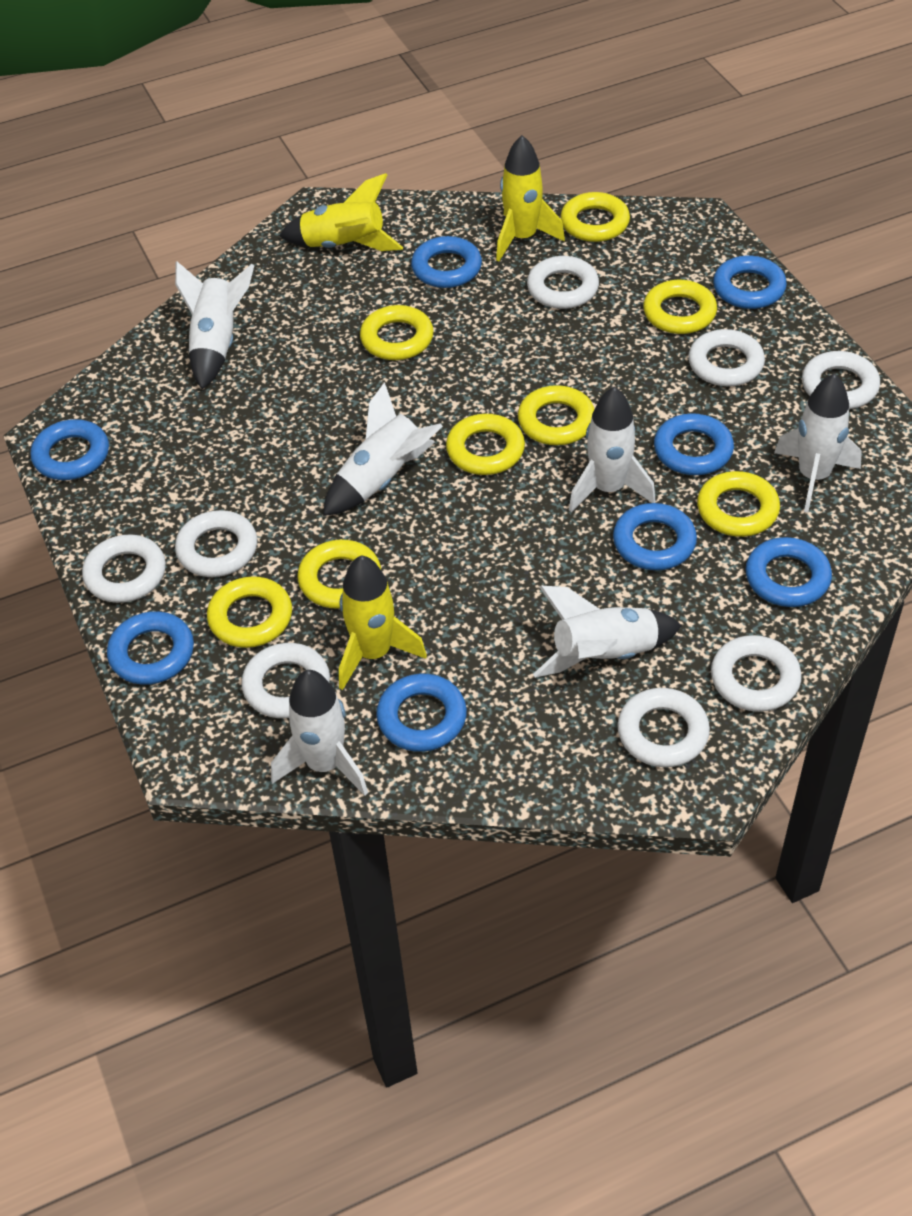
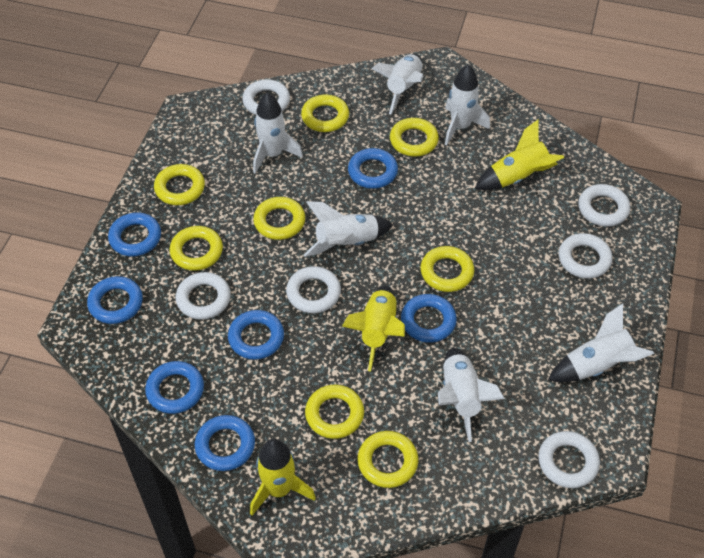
blue ring: [31,419,109,480] [107,611,194,685] [376,674,467,752] [411,236,482,288] [613,503,697,570] [654,413,734,475] [713,256,787,309] [746,537,832,607] = 8 -> [87,276,143,324] [108,212,161,256] [145,361,204,414] [195,415,255,471] [228,310,284,360] [348,148,398,189] [401,294,457,343] = 7
white ring: [82,534,166,603] [175,510,257,577] [241,643,330,718] [527,256,599,309] [617,688,710,767] [688,329,765,386] [711,635,802,712] [802,351,880,409] = 8 -> [176,272,231,320] [242,79,290,115] [286,266,341,313] [538,431,600,488] [559,233,613,278] [578,184,630,227] = 6

